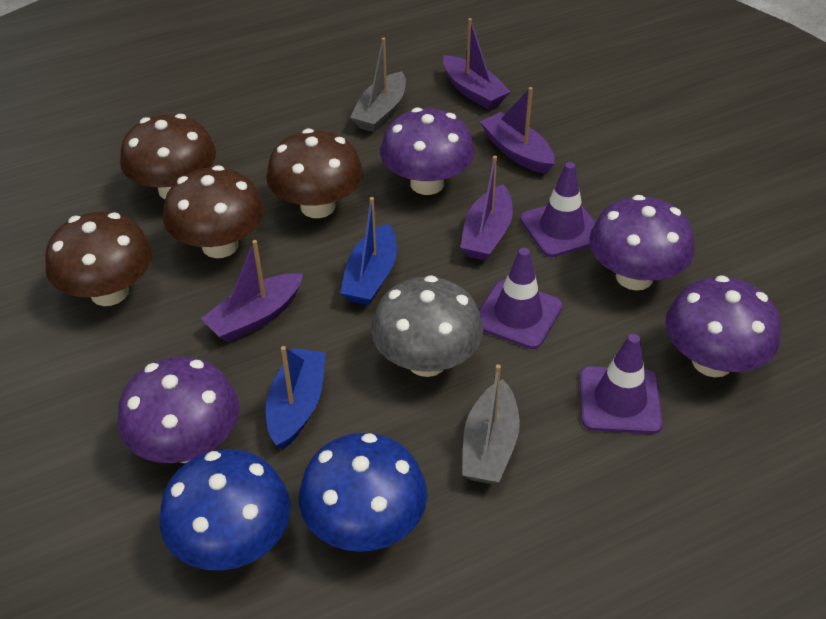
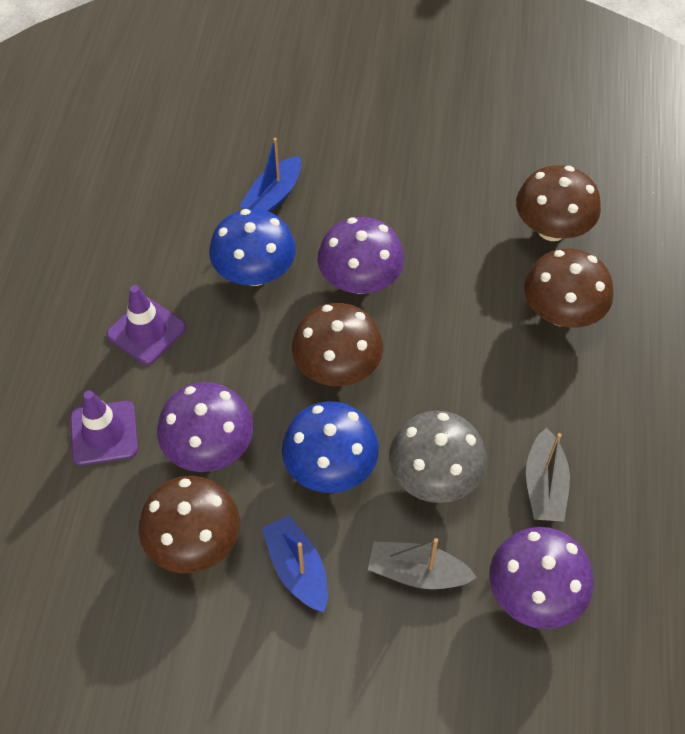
purple boat: [201,240,303,342] [443,18,511,109] [460,156,513,261] [480,87,555,174] = 4 -> none = 0
purple mushroom: [118,357,239,463] [380,107,475,195] [589,195,695,290] [666,275,781,377] = 4 -> [157,382,253,472] [317,217,404,294] [489,527,594,629] = 3
purple traffic cone: [479,248,563,349] [520,162,595,257] [580,334,663,434] = 3 -> [70,391,138,465] [107,285,186,365] = 2

